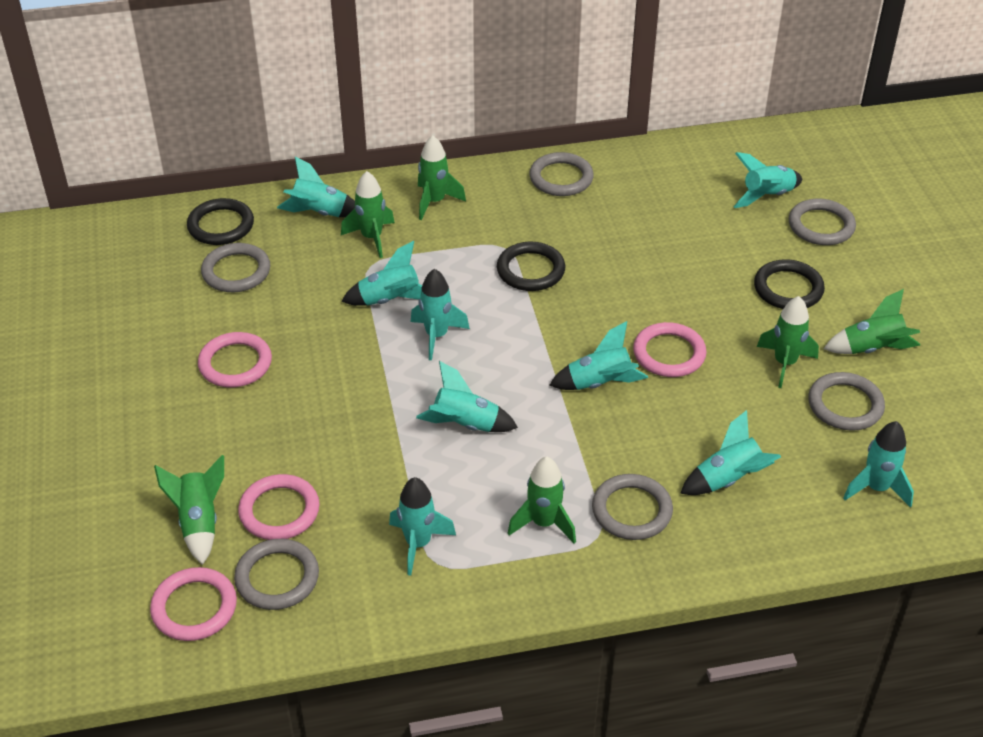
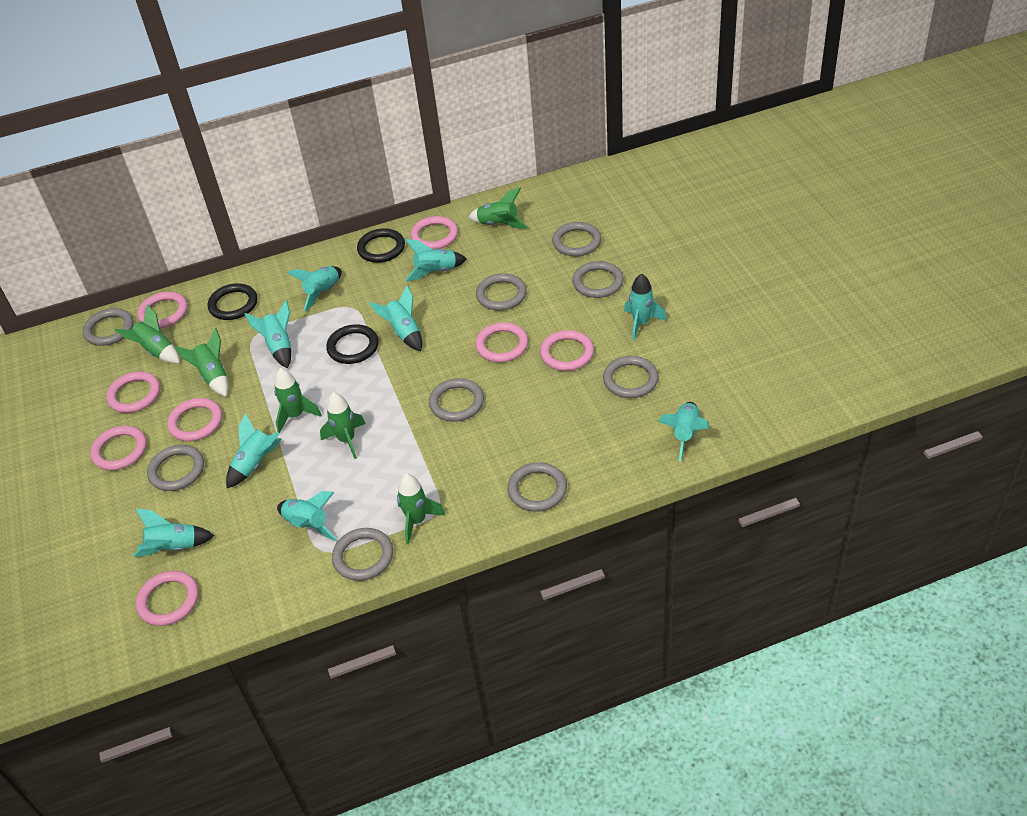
grey ring: [201,243,270,292] [234,539,319,610] [529,152,594,196] [592,474,673,540] [789,199,856,245] [808,372,885,431] = 6 -> [83,308,134,346] [147,445,204,491] [332,528,393,581] [429,378,484,422] [476,273,527,311] [507,462,567,512] [552,222,601,257] [572,261,623,298] [603,356,659,398] = 9
pink ring: [150,567,237,641] [198,332,272,387] [238,474,320,540] [633,322,707,377] = 4 -> [90,426,147,470] [106,372,160,413] [136,571,199,626] [137,292,188,328] [167,398,222,441] [410,216,458,250] [475,322,528,362] [540,330,594,371] = 8

